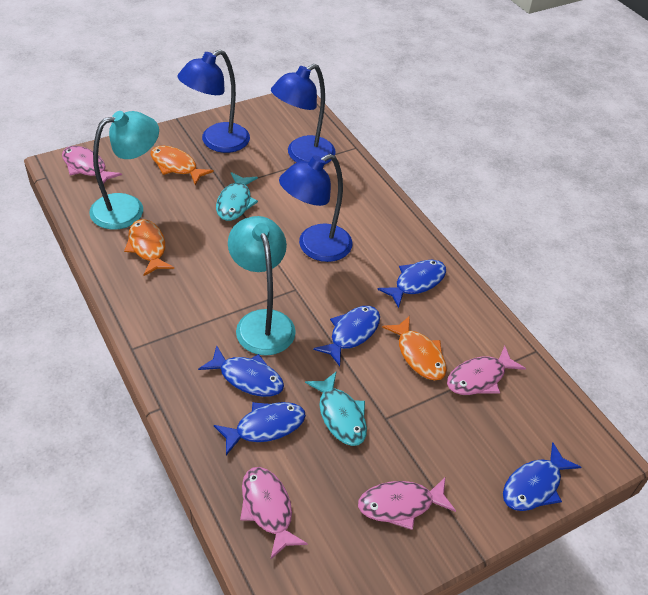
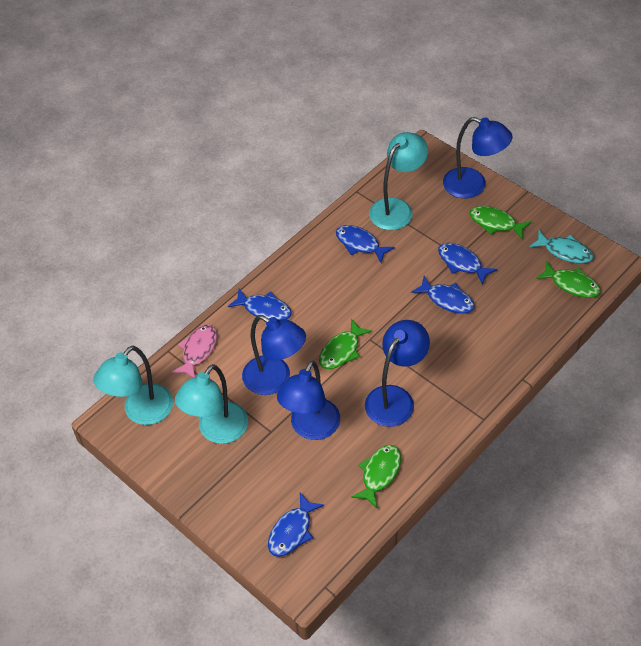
blue lamp: [177,49,250,153] [271,64,336,165] [279,154,353,262] = 3 -> [242,315,306,395] [277,360,340,440] [365,320,430,427] [443,117,513,198] = 4
green fish: none = 0 -> [319,319,372,369] [351,445,401,508] [470,206,531,239] [536,261,601,298] = 4
orange fish: [124,219,174,276] [151,146,214,185] [382,316,447,380] = 3 -> none = 0
pink fish: [62,146,122,184] [240,467,308,559] [358,478,456,530] [447,346,526,395] = 4 -> [172,324,217,378] = 1
turquoise fish: [216,172,258,221] [305,371,367,446] = 2 -> [529,230,593,264] = 1
turquoise lamp: [89,111,159,230] [228,216,296,355] = 2 -> [93,346,173,425] [175,364,248,444] [369,132,428,230] = 3

